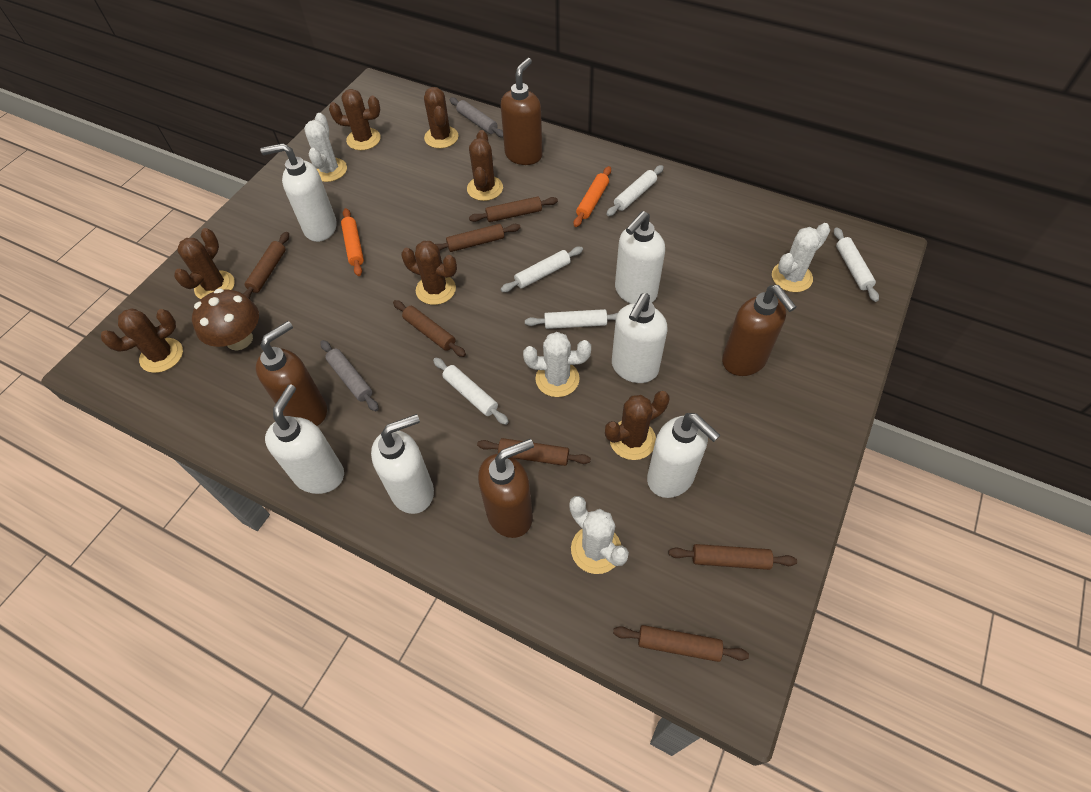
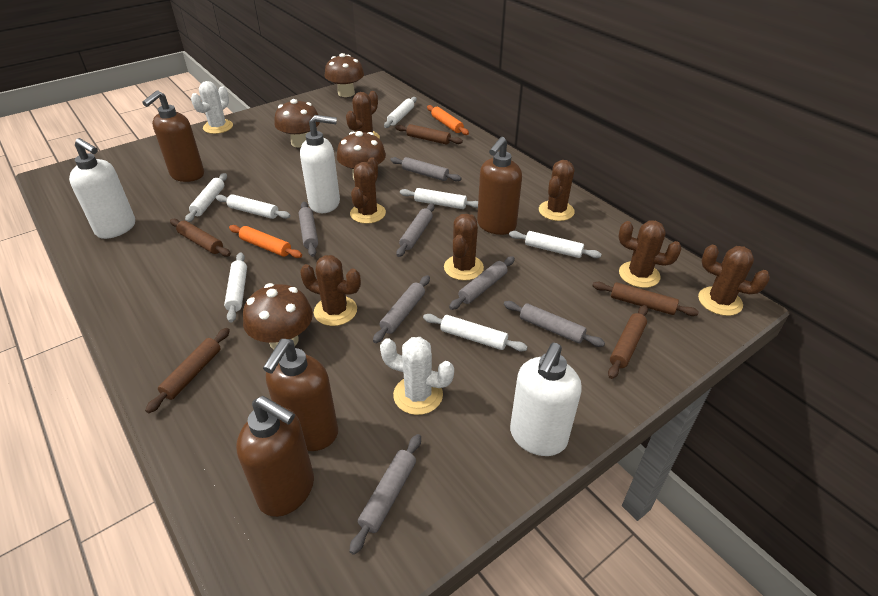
brown mushroom: [192,288,259,351] = 1 -> [243,283,313,349] [274,99,320,148] [325,53,364,97] [337,131,386,179] = 4
brown rolling pin: [243,232,289,299] [393,300,466,357] [435,224,521,252] [469,196,558,222] [477,438,591,466] [613,625,749,662] [669,544,797,570] = 7 -> [145,328,230,413] [170,219,231,257] [395,124,463,145] [592,282,699,316] [608,305,648,379] = 5
grey rolling pin: [320,340,379,411] [450,97,503,137] = 2 -> [299,202,318,257] [349,434,421,555] [373,275,430,343] [390,157,462,181] [396,203,435,257] [449,256,515,310] [504,301,605,347] = 7
white cactus: [304,113,347,182] [523,332,591,397] [569,496,629,574] [772,223,830,292] = 4 -> [191,81,233,134] [380,337,454,415] = 2
white rolling pin: [433,358,509,425] [501,247,583,292] [525,309,618,329] [606,165,664,216] [834,227,879,302] = 5 -> [185,173,227,222] [216,194,291,219] [224,252,247,323] [384,97,417,128] [400,188,478,209] [423,314,527,352] [509,231,602,258] = 7
white soap dispenser: [260,143,337,242] [265,384,344,494] [371,414,434,514] [612,293,667,383] [615,211,665,304] [647,413,720,498] = 6 -> [69,138,135,239] [300,115,340,213] [510,343,582,456] = 3

